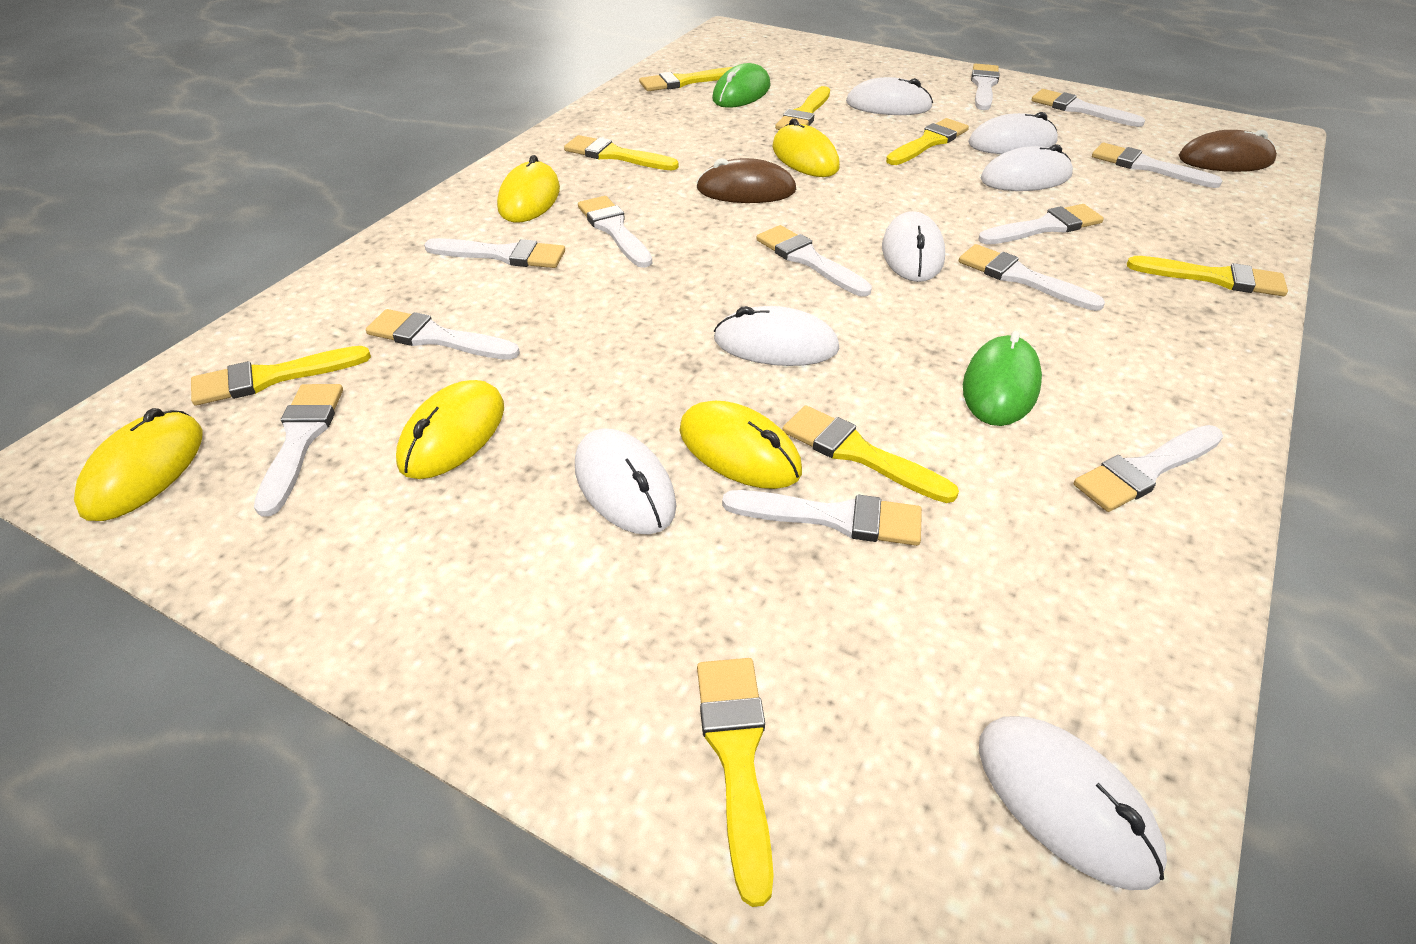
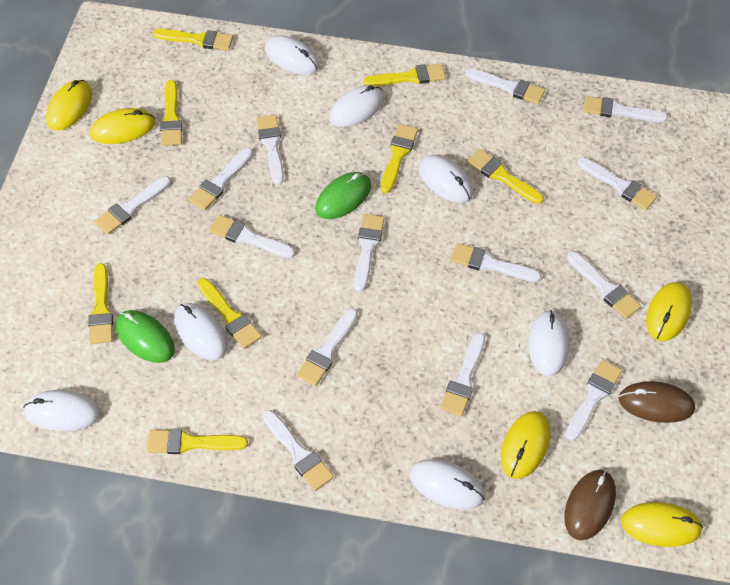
white brush: [254,384,343,517] [366,309,520,360] [424,238,565,268] [578,196,652,268] [722,490,922,546] [756,225,872,297] [958,244,1105,311] [971,64,999,110] [978,204,1104,245] [1032,89,1145,127] [1074,425,1223,512] [1092,143,1223,188] = 12 -> [94,176,171,235] [189,148,253,210] [209,215,295,258] [256,115,284,185] [263,410,334,491] [297,308,358,386] [354,214,385,291] [440,333,485,416] [451,243,541,282] [465,68,545,104] [565,360,622,441] [567,251,641,319] [578,157,657,210] [584,96,668,122] = 14

